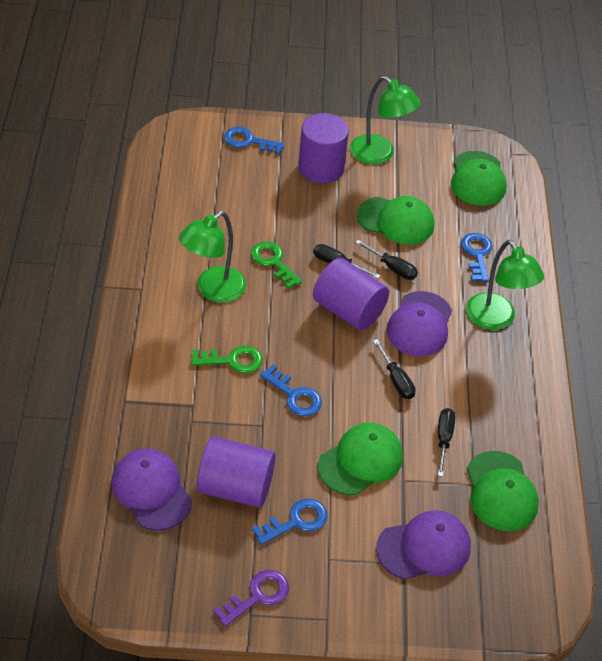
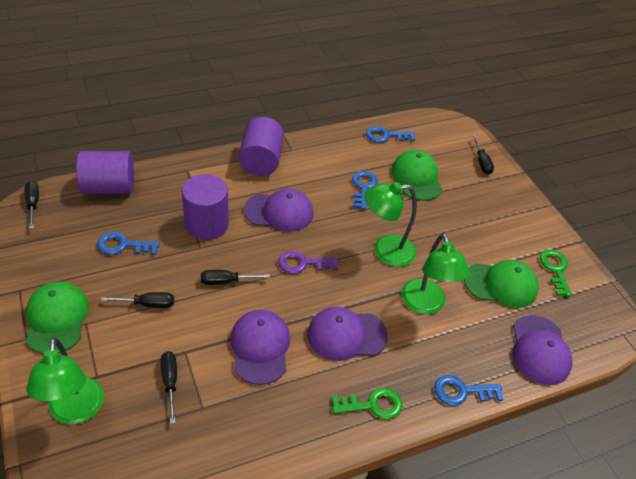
black screwdriver: [313,244,380,279] [355,240,418,280] [373,339,416,399] [438,408,456,477] = 4 -> [25,181,39,229] [101,292,174,308] [161,351,177,424] [201,270,270,285] [473,135,494,175] = 5
green cap: [318,423,403,495] [357,196,434,245] [451,151,507,206] [467,451,539,531] = 4 -> [26,282,89,354] [392,150,442,201] [464,260,539,308] = 3
purple cap: [111,448,192,531] [376,510,471,580] [386,291,452,356] = 3 -> [230,310,290,385] [244,188,313,232] [307,307,388,361] [512,315,573,385] = 4

